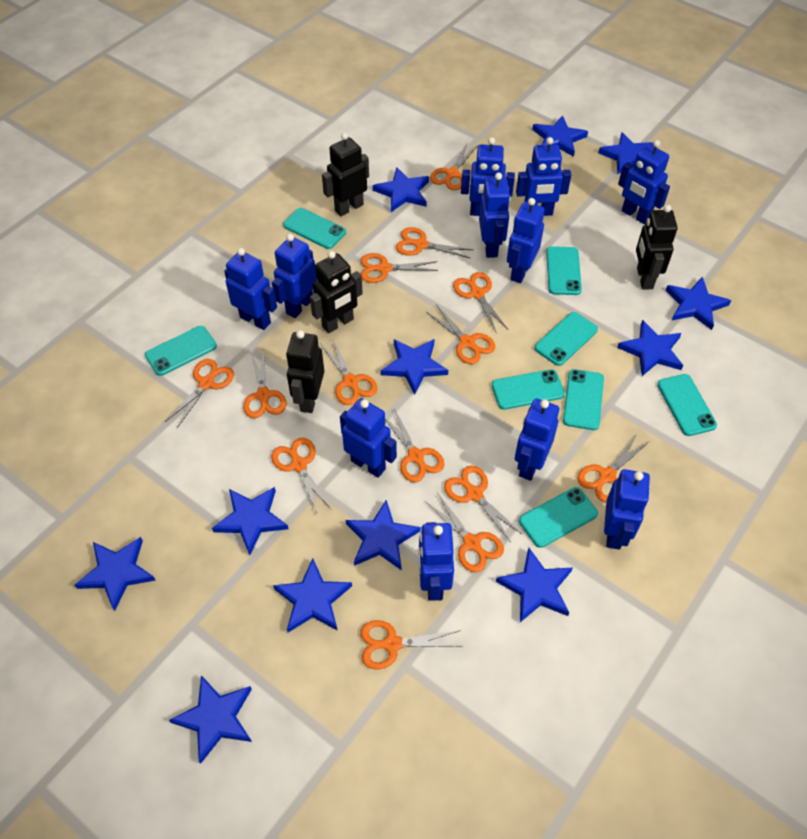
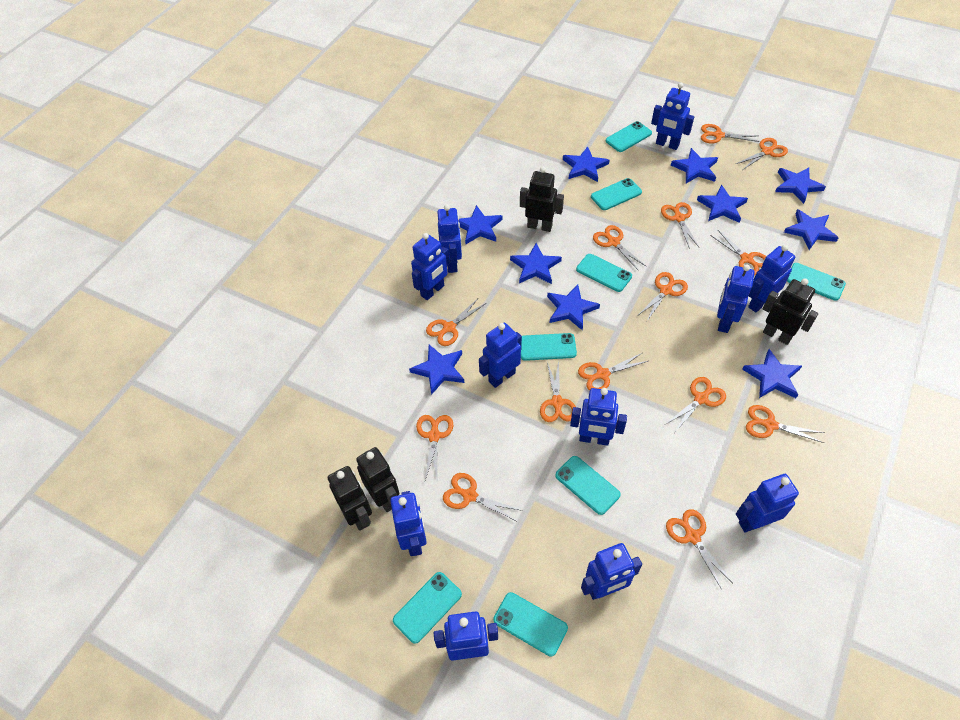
blue star: [75,537,156,611] [169,675,252,764] [212,487,289,555] [273,558,352,633] [346,500,421,570] [373,167,429,212] [381,339,448,395] [496,548,573,622] [532,115,588,157] [598,132,653,174] [617,320,683,376] [666,276,731,330] = 12 -> [409,345,464,395] [458,205,503,244] [510,243,562,284] [547,284,600,330] [563,147,609,182] [671,148,718,183] [697,185,748,223] [742,349,802,398] [775,168,826,204] [784,209,839,250] = 10

